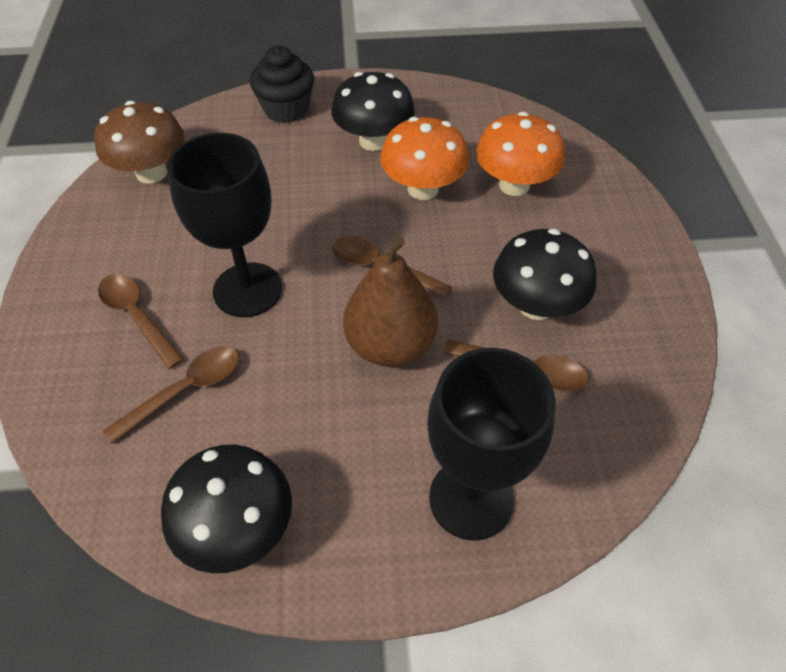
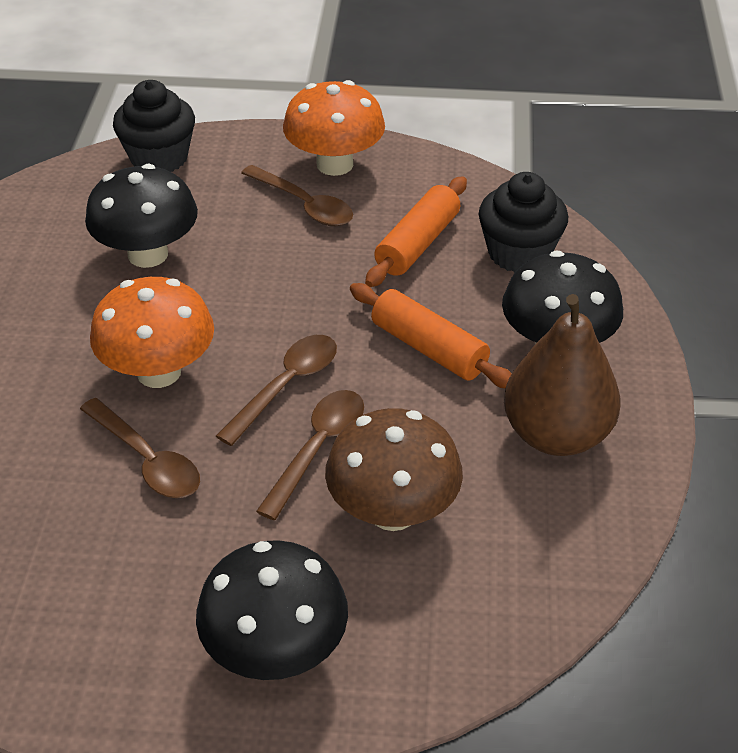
black cupcake: [250,45,314,123] = 1 -> [113,80,195,172] [478,172,568,272] = 2
black goblet: [167,133,282,317] [427,348,555,541] = 2 -> none = 0
orange rolling pin: none = 0 -> [350,283,512,388] [365,176,467,287] = 2

